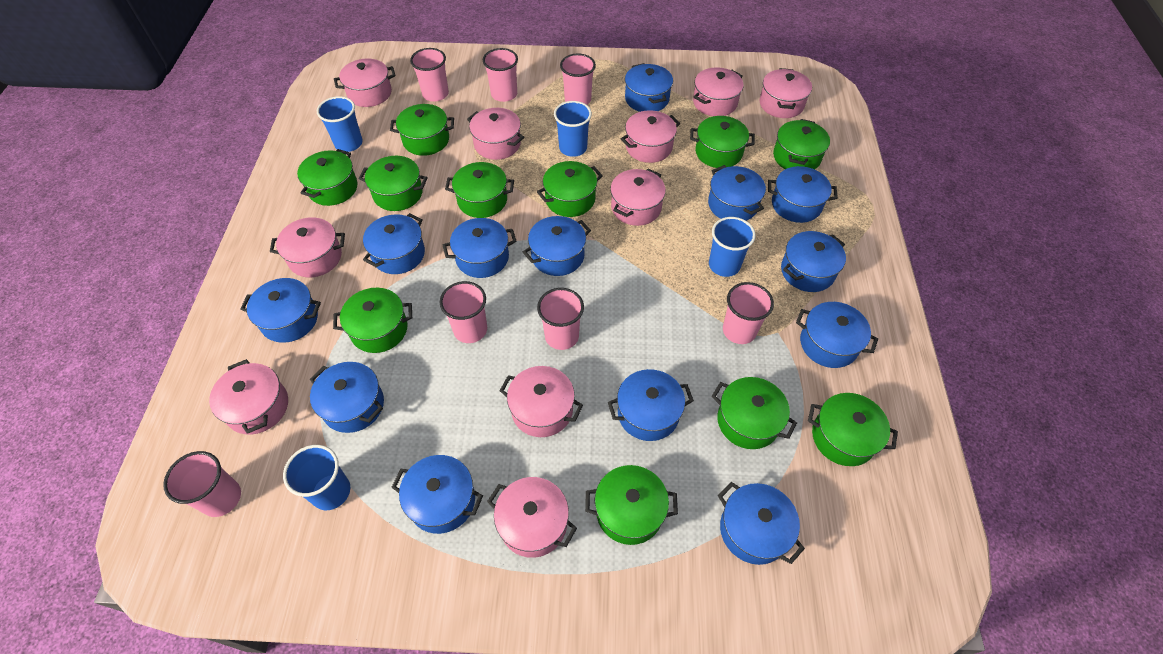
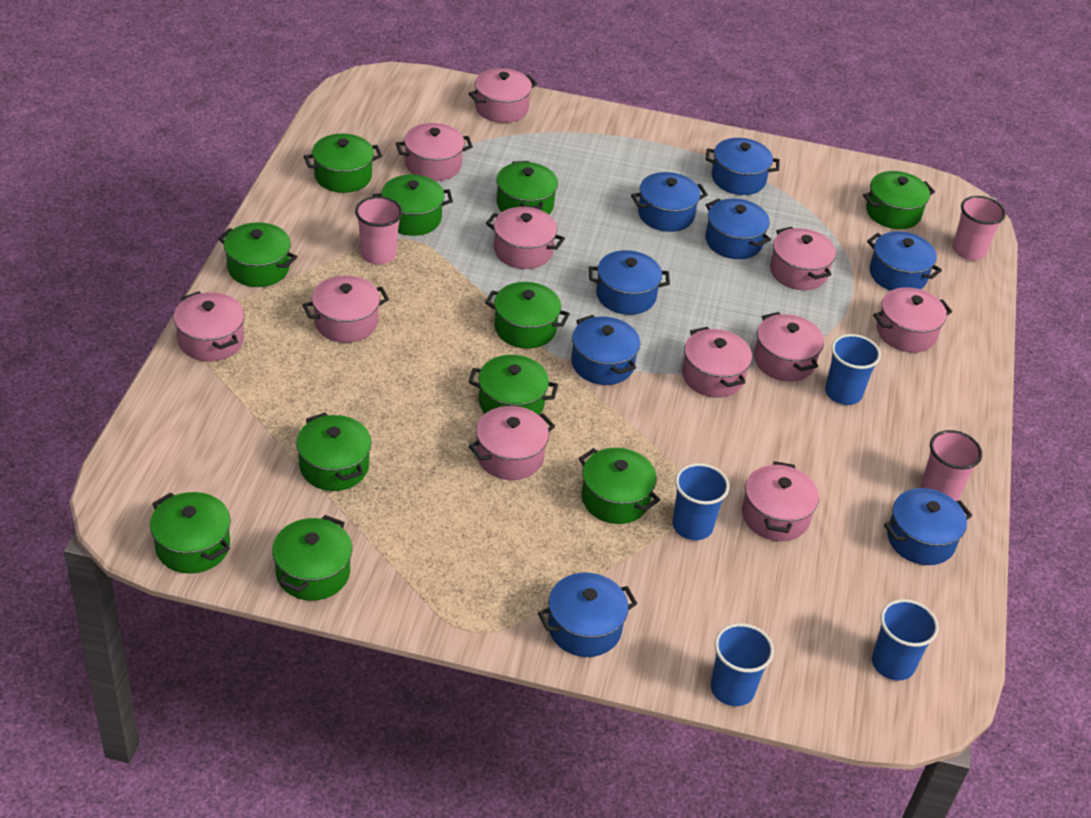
blue pot: [240,278,321,343] [310,362,384,433] [363,213,425,274] [391,455,483,534] [443,218,517,278] [523,216,591,276] [608,369,694,441] [625,63,673,112] [708,165,766,221] [718,482,805,565] [768,166,838,223] [781,231,846,292] [796,302,878,368] = 13 -> [538,573,638,657] [571,315,640,385] [589,250,670,315] [631,172,708,232] [705,198,771,259] [706,138,780,195] [867,231,942,291] [884,488,972,565] = 8
pink cup: [163,451,241,517] [410,48,449,101] [440,281,487,343] [483,48,518,102] [537,288,584,350] [560,53,596,105] [723,282,774,344] = 7 -> [355,196,402,264] [921,430,982,501] [953,196,1006,260] = 3
pink pot: [209,359,288,434] [270,217,345,277] [334,59,396,107] [467,108,524,160] [487,477,577,558] [499,366,583,437] [610,169,666,226] [621,110,680,163] [693,67,743,116] [760,68,812,118] = 10 -> [174,291,244,361] [303,275,389,343] [396,123,473,181] [468,68,537,123] [469,406,555,480] [486,207,565,269] [682,327,752,398] [742,461,819,541] [754,312,824,381] [770,227,836,290] [873,287,952,352] = 11

